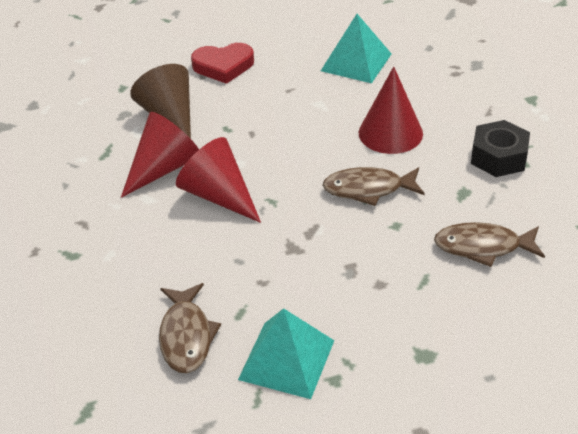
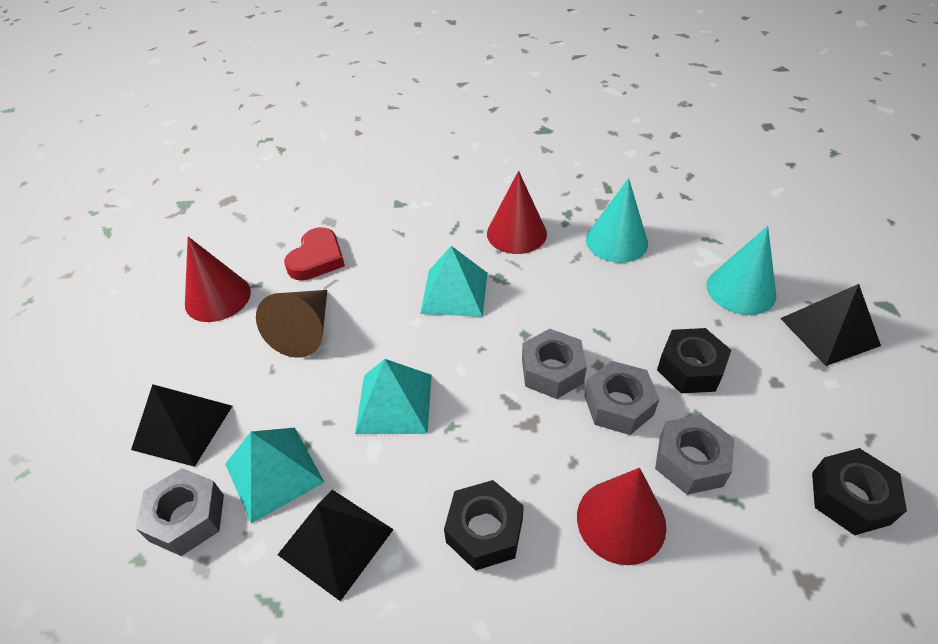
black nut: [471,120,530,177] = 1 -> [444,480,524,571] [657,328,731,393] [812,448,907,535] = 3
black pyramid: none = 0 -> [131,384,232,467] [278,490,394,601] [780,284,881,366] = 3
brown fish: [159,283,221,373] [323,167,425,206] [434,222,545,267] = 3 -> none = 0
grey nut: none = 0 -> [135,468,224,556] [522,329,587,399] [584,361,659,435] [655,414,734,495] = 4
turquoise cone: none = 0 -> [586,178,648,263] [706,226,776,315] = 2
turquoise pyramid: [238,308,334,399] [321,14,391,83] = 2 -> [225,428,324,523] [355,359,432,434] [420,246,487,317] = 3

